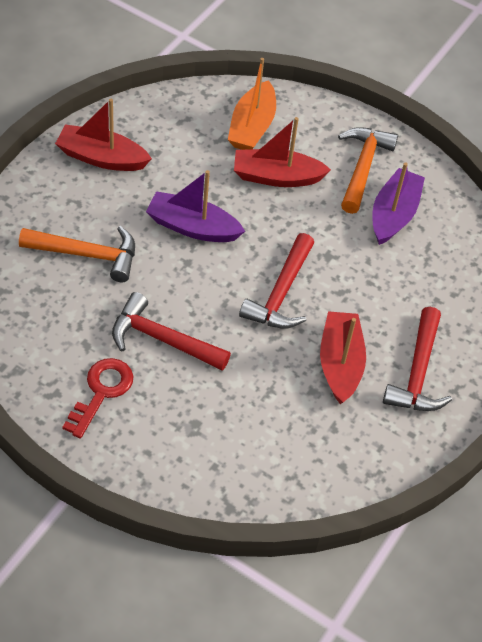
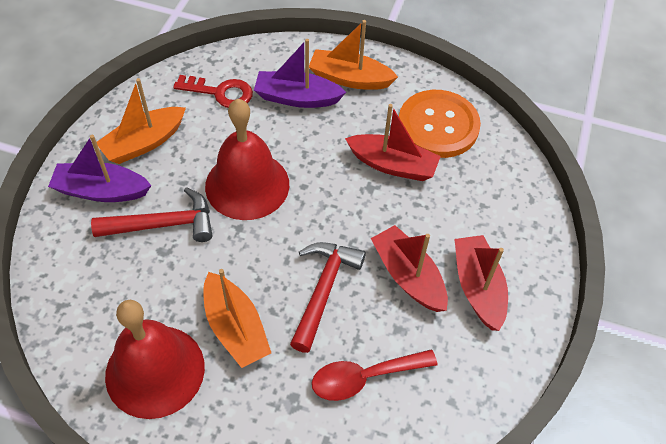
orange boat: [228,58,276,150] = 1 -> [97,78,186,164] [203,269,271,368] [309,20,398,90] = 3
orange button: none = 0 -> [399,90,481,158] = 1
orange hammer: [19,226,135,282] [338,127,398,214] = 2 -> none = 0
red bell: none = 0 -> [105,300,205,419] [205,99,289,220] = 2
red hammer: [112,292,231,371] [239,233,314,329] [383,307,452,411] = 3 -> [91,187,212,242] [290,242,366,353] = 2
red spoon: none = 0 -> [312,350,437,401] = 1

